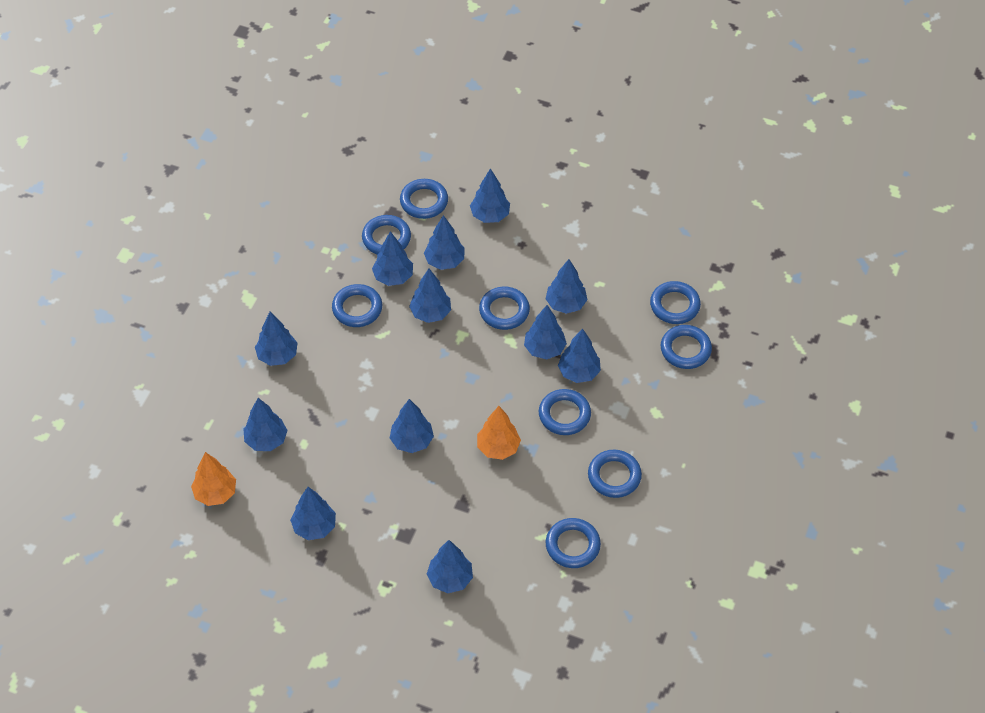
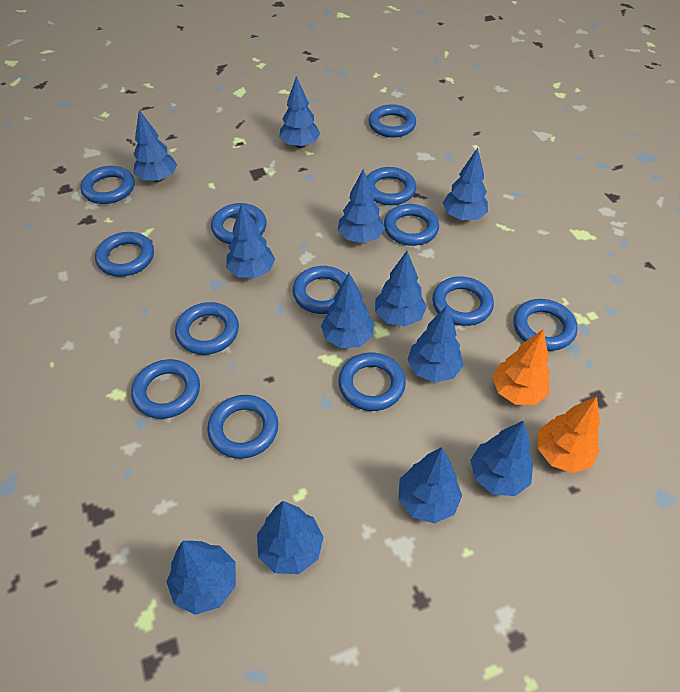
blue ring: [332,284,382,327] [362,215,411,254] [400,179,448,219] [479,287,530,330] [539,389,591,435] [546,518,601,568] [588,450,642,498] [650,281,701,324] [661,325,712,369] = 9 -> [81,166,135,204] [95,232,154,277] [131,359,200,419] [175,302,239,355] [207,395,278,459] [211,203,267,244] [293,266,347,314] [338,353,406,411] [367,167,416,205] [369,104,416,138] [384,204,439,246] [432,276,494,326] [513,299,578,351] = 13

